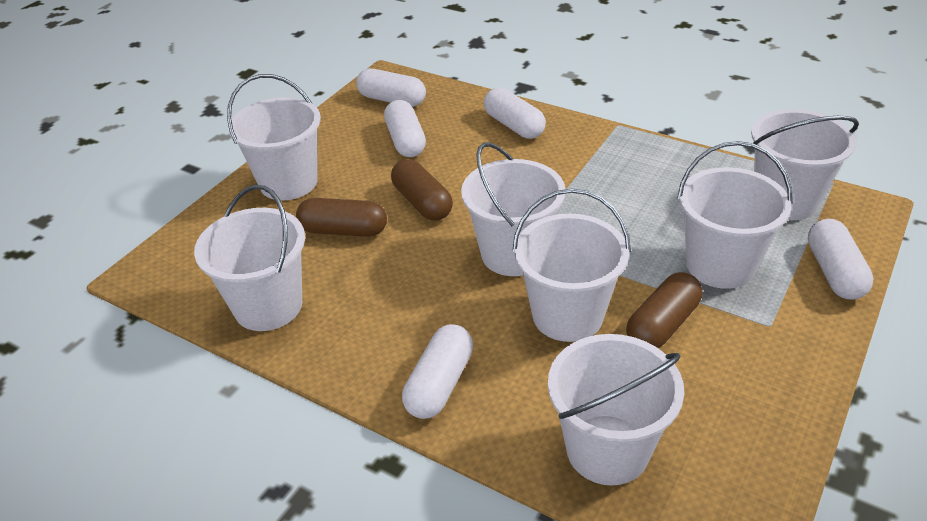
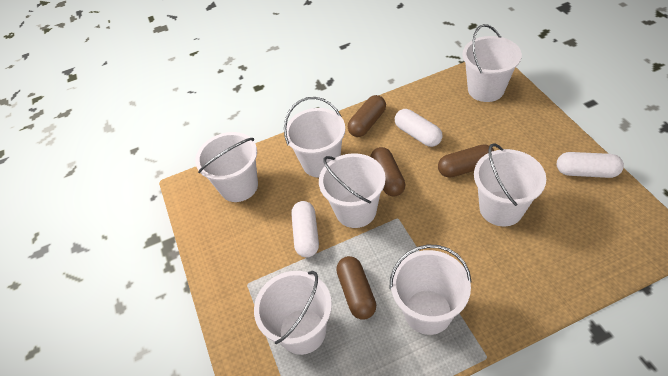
brown capsule: [296,198,387,237] [391,159,453,221] [626,272,702,349] = 3 -> [336,256,376,320] [348,95,386,137] [370,147,406,196] [438,144,494,178] = 4
white capsule: [356,69,426,107] [384,100,426,157] [402,324,473,419] [484,87,546,139] [808,219,874,299] = 5 -> [291,201,319,257] [395,109,443,147] [557,152,624,178] = 3

